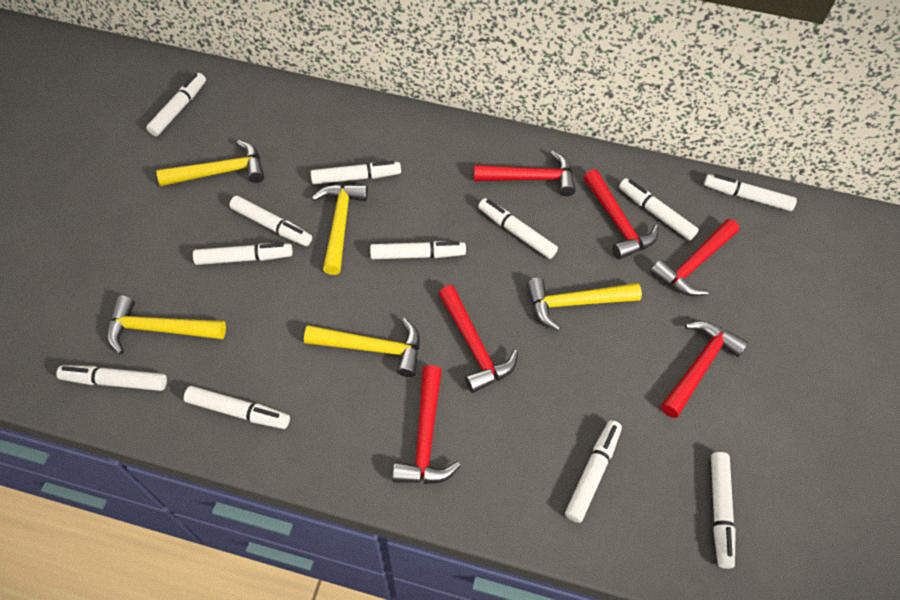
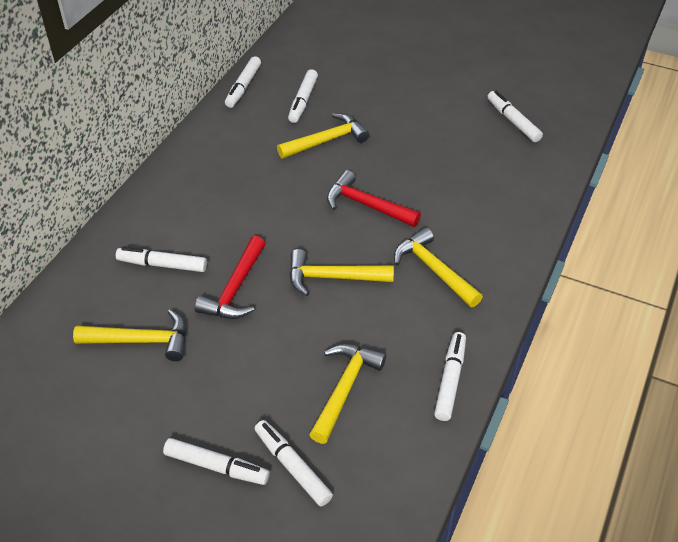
red hammer: [392,365,461,484] [438,285,518,393] [474,151,576,196] [583,169,659,260] [650,219,740,296] [661,321,748,418] = 6 -> [195,236,265,319] [327,170,421,227] = 2
white marker: [56,365,167,391] [146,73,206,136] [184,386,290,429] [193,243,293,265] [229,196,312,246] [311,161,401,185] [370,241,466,259] [478,198,558,259] [565,420,622,523] [619,178,699,241] [704,174,797,211] [711,452,736,569] = 12 -> [116,247,207,272] [163,438,270,485] [225,56,261,108] [255,420,333,507] [288,69,318,123] [434,332,466,421] [487,91,543,142] = 7

